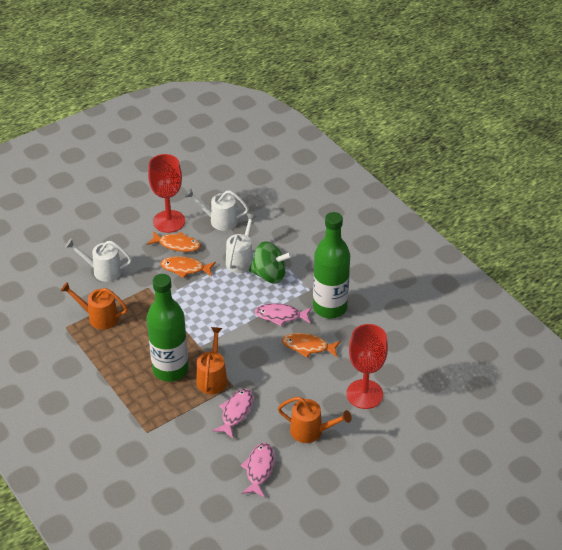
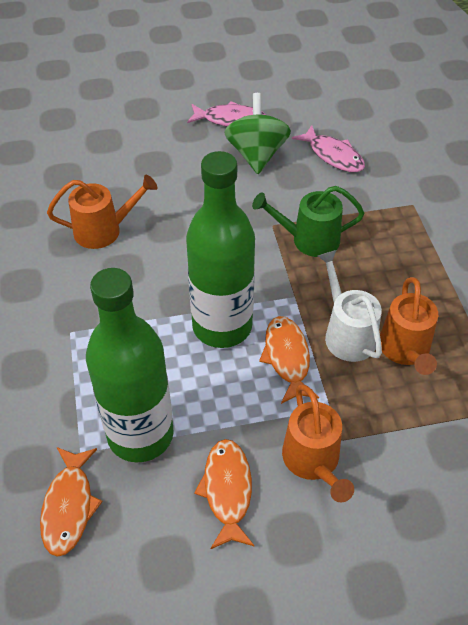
green watering can: none = 0 -> [252,186,364,257] = 1
pink fish: [213,389,253,438] [241,443,274,497] [255,303,312,326] = 3 -> [187,101,266,126] [292,125,365,172] = 2
red goblet: [148,154,185,233] [346,324,388,409] = 2 -> none = 0
white watering can: [65,238,132,282] [185,189,249,231] [226,213,257,273] = 3 -> [318,250,382,362] = 1

